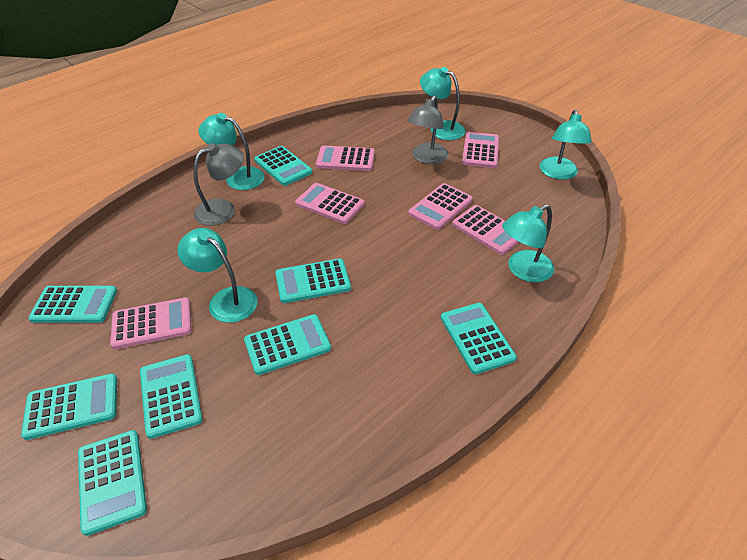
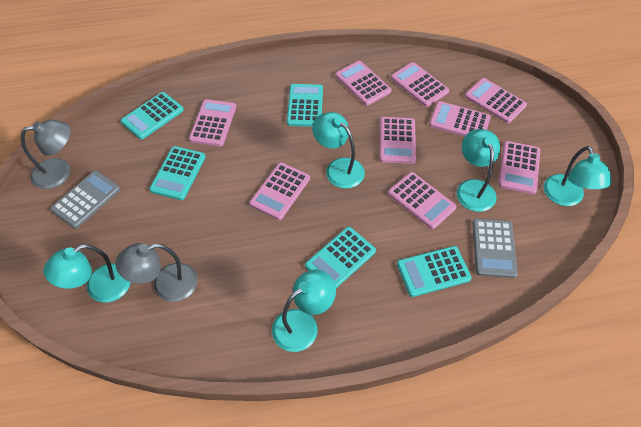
grey calculator: none = 0 -> [50,170,120,229] [472,219,518,278] = 2
pink calculator: [110,297,191,349] [295,183,365,224] [316,145,375,171] [408,183,473,230] [452,205,519,255] [462,132,499,168] = 6 -> [189,99,236,146] [249,162,310,220] [335,61,391,106] [380,117,416,164] [388,172,456,229] [391,62,449,107] [429,101,491,136] [465,78,527,123] [498,141,540,194] = 9
turquoise calculator: [21,373,117,440] [28,286,117,323] [78,430,147,536] [140,354,202,439] [244,314,331,375] [254,146,313,186] [275,258,351,303] [441,303,517,374] = 8 -> [121,92,184,140] [149,146,205,200] [287,84,323,127] [305,227,376,288] [397,246,472,297] = 5

